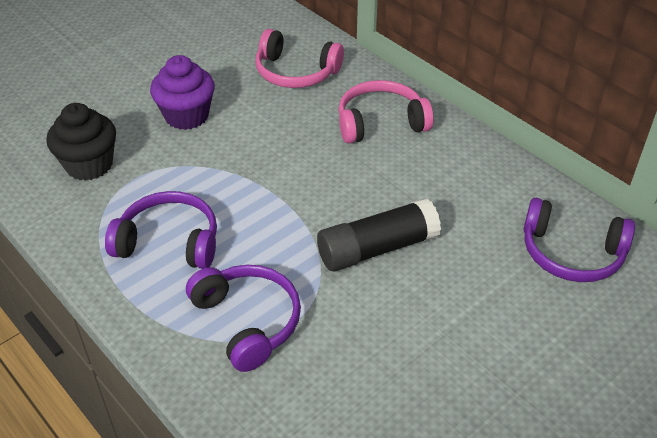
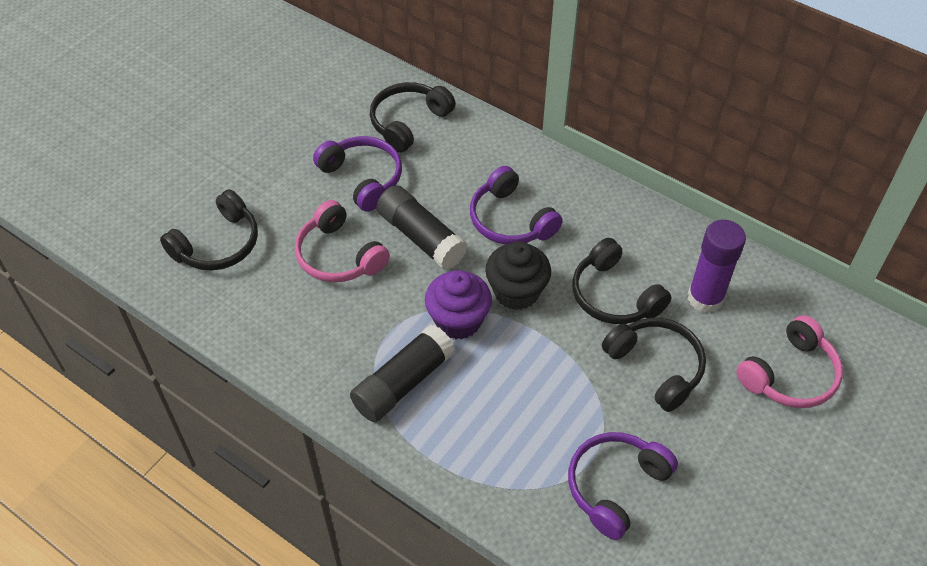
black glue stick: [317,198,441,271] = 1 -> [350,324,455,422] [376,185,467,270] = 2
black headphones: none = 0 -> [160,189,258,271] [370,82,456,153] [572,238,672,324] [602,318,706,412] = 4
purple glue stick: none = 0 -> [688,220,746,313] = 1

